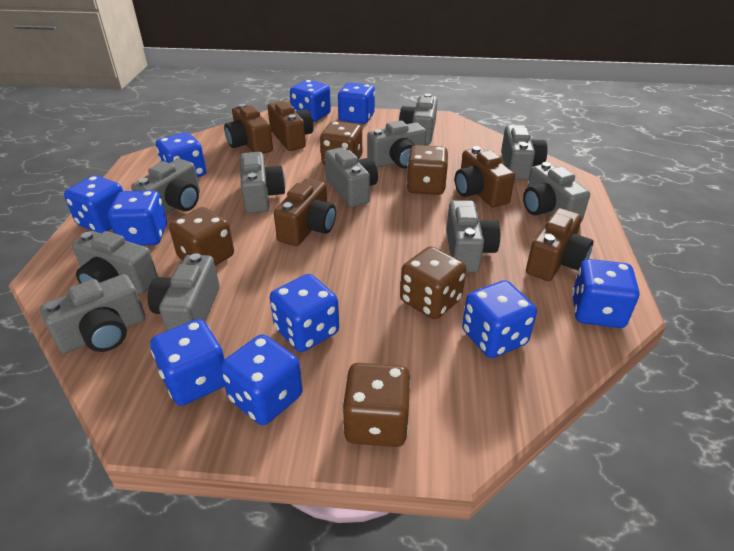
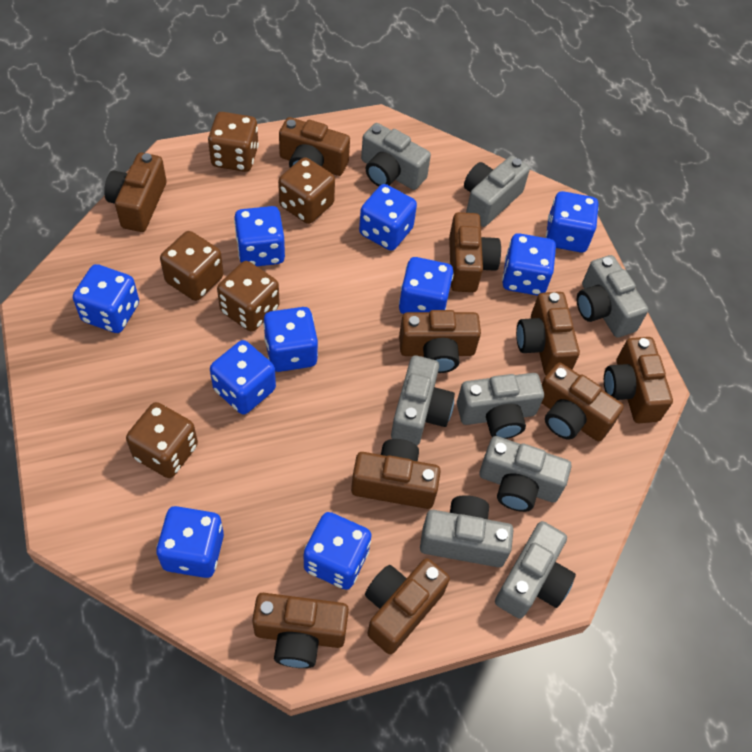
brown camera: [224,104,273,154] [268,101,314,151] [274,178,336,246] [455,146,515,207] [526,208,593,281] = 5 -> [104,152,166,232] [252,593,349,668] [279,117,350,176] [351,439,441,509] [365,558,450,654] [399,310,481,373] [449,212,501,292] [516,292,580,375] [542,363,624,441] [604,337,673,423] = 10
grey camera: [40,274,145,354] [72,231,158,294] [131,158,200,214] [148,253,220,331] [240,152,286,213] [325,147,378,207] [367,120,426,169] [399,94,438,145] [446,200,500,273] [501,125,547,180] [523,162,590,222] = 11 -> [361,123,431,190] [391,355,455,446] [420,495,514,567] [457,373,544,439] [464,156,530,227] [479,436,571,512] [495,521,576,619] [577,255,648,338] = 8

